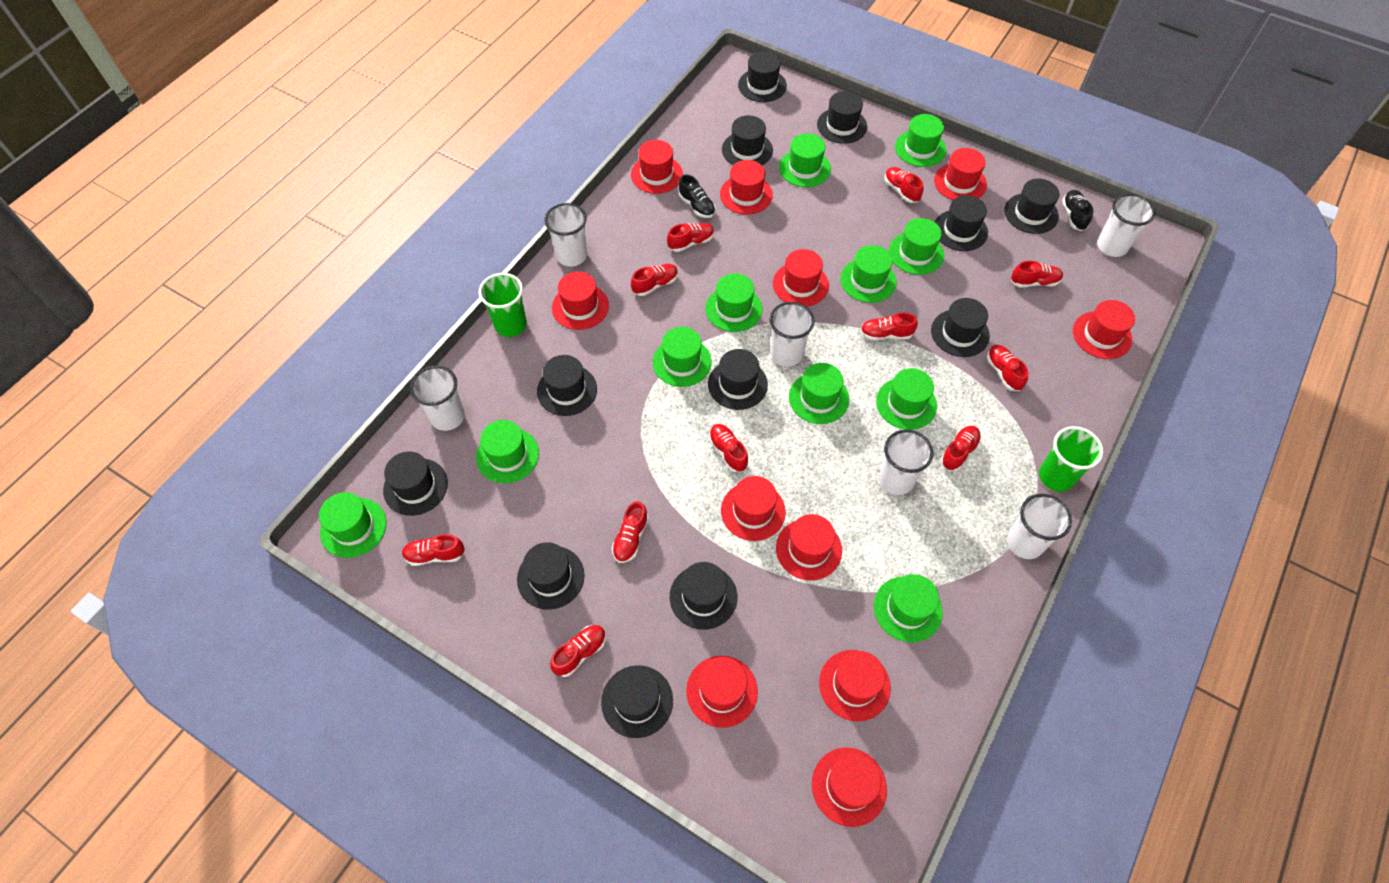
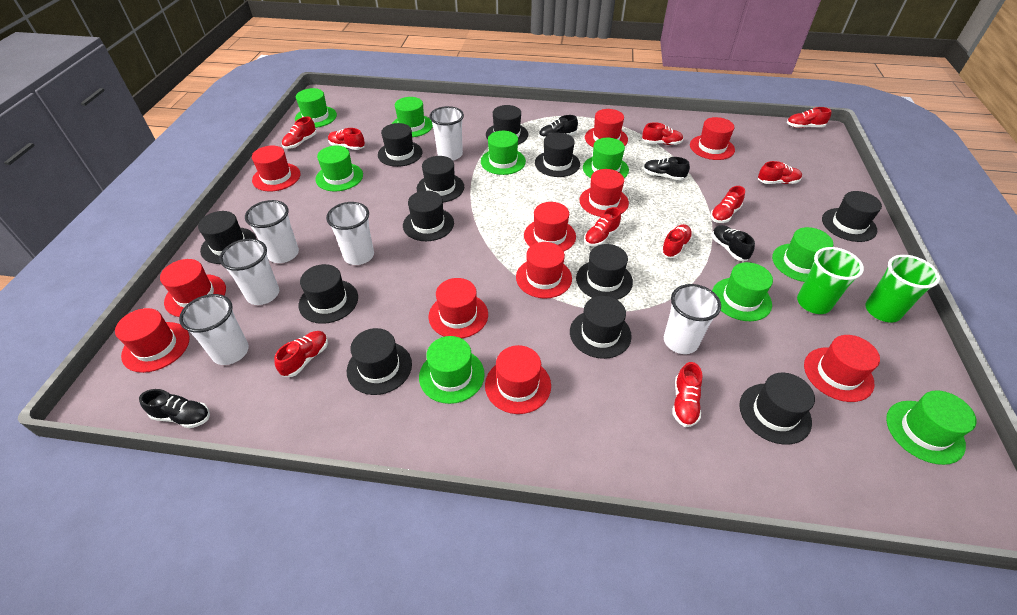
black shoe: [679,174,715,218] [1062,190,1094,231] = 2 -> [139,389,210,428] [539,115,578,139] [643,157,690,180] [712,225,755,261] = 4
green hat: [319,492,386,558] [476,420,539,483] [653,327,712,387] [705,274,763,332] [779,133,831,187] [789,363,849,424] [840,245,897,303] [874,574,943,642] [876,368,937,430] [889,218,944,275] [895,114,946,167] = 11 -> [295,88,337,128] [316,146,363,191] [392,97,433,137] [419,336,485,404] [481,131,526,175] [583,138,629,178] [712,262,773,321] [772,227,833,282] [886,390,977,465] = 9
red shoe: [402,534,465,566] [550,625,606,677] [612,501,649,563] [631,264,678,296] [667,223,714,252] [709,424,748,472] [860,312,918,340] [885,167,924,203] [941,426,981,471] [987,345,1028,391] [1011,261,1063,288] = 11 -> [274,331,328,377] [282,116,317,149] [328,128,365,150] [584,207,621,246] [642,122,683,145] [661,224,693,258] [672,362,703,427] [710,186,745,223] [758,161,802,184] [787,107,832,128] = 10

